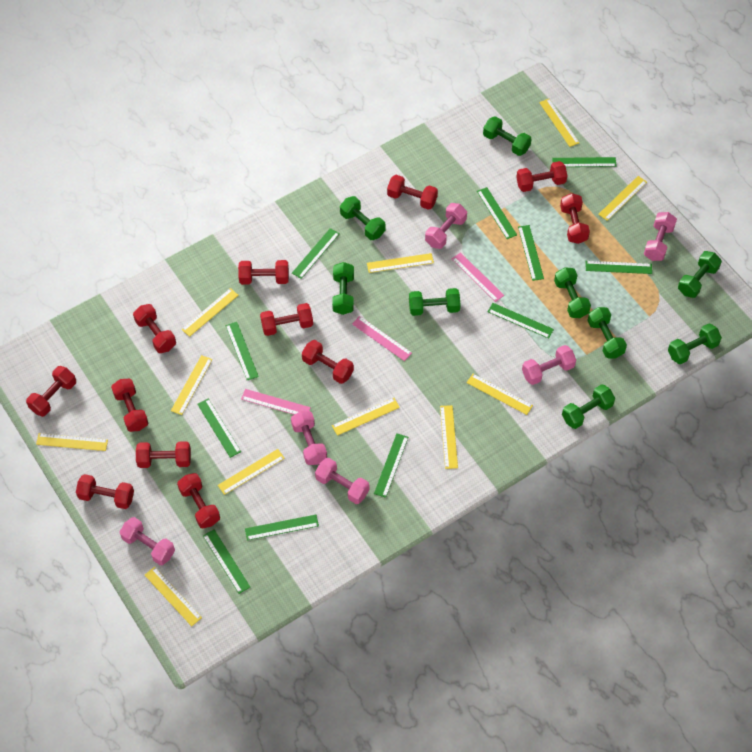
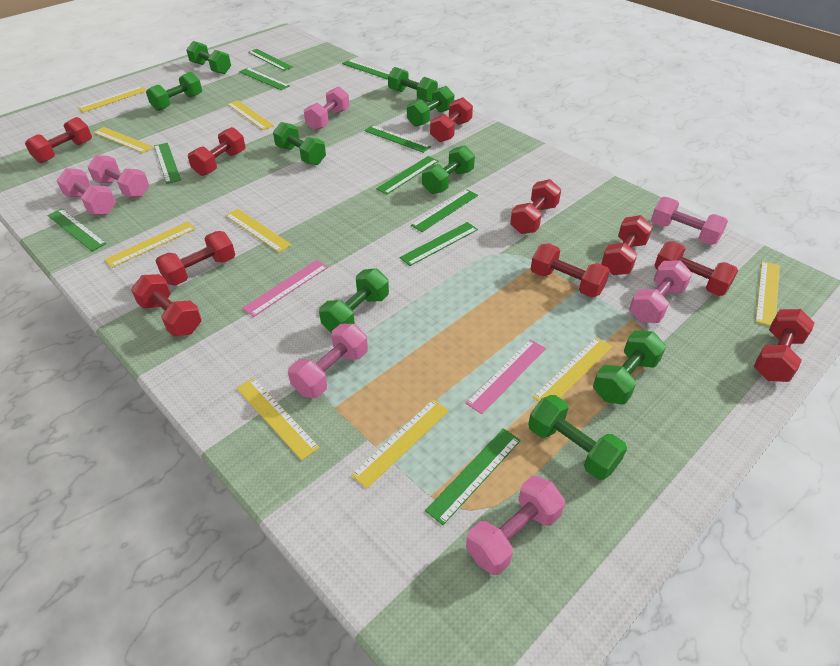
green ruler: [197,399,241,458] [203,530,250,594] [225,322,259,380] [245,515,319,540] [292,228,340,279] [374,433,409,498] [477,187,517,239] [488,303,554,339] [518,225,544,281] [552,157,617,167] [586,261,652,274] = 11 -> [47,209,107,251] [154,143,181,184] [239,68,290,90] [248,49,293,71] [342,60,389,80] [364,125,431,153] [376,156,438,195] [400,222,478,266] [411,189,478,232] [425,428,521,525] = 10
pink dumbbell: [120,517,175,565] [291,411,327,465] [315,458,370,504] [425,203,467,249] [522,345,576,385] [644,212,677,261] = 6 -> [56,168,116,215] [88,155,149,197] [288,324,368,398] [304,86,350,131] [466,476,565,575] [629,260,692,323] [651,197,728,245] = 7
pink ruler: [241,389,311,415] [352,316,412,361] [452,252,504,302] = 3 -> [242,260,328,317] [465,339,546,414] = 2
red dumbbell: [26,366,76,417] [76,474,134,509] [111,379,148,432] [133,304,176,353] [136,441,191,468] [177,473,220,529] [238,260,289,285] [260,303,313,336] [302,340,354,384] [387,175,438,210] [516,161,568,192] [560,193,590,244] = 12 -> [25,117,92,163] [131,274,202,337] [156,231,235,286] [188,127,245,176] [430,97,473,142] [510,179,561,234] [531,243,610,298] [601,215,653,275] [654,241,738,296] [754,309,815,382] = 10
yellow ruler: [36,433,108,451] [145,567,202,626] [171,355,212,415] [181,288,239,337] [218,449,285,495] [332,398,400,436] [367,253,434,273] [440,405,458,469] [467,374,533,415] [539,99,579,147] [598,176,647,221] = 11 -> [78,86,147,112] [93,127,153,153] [104,222,196,268] [225,209,292,252] [227,100,274,130] [237,378,320,460] [351,399,449,488] [533,337,612,402] [755,261,780,326] = 9

